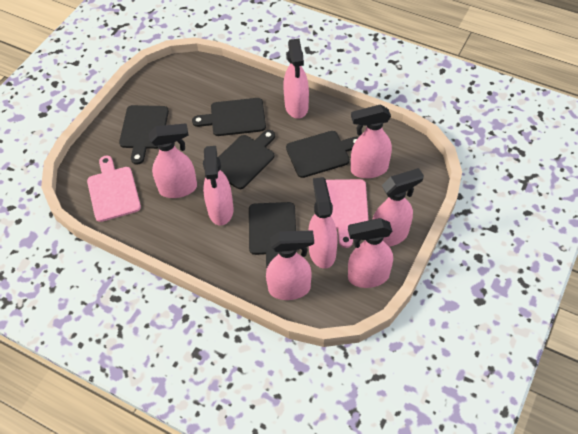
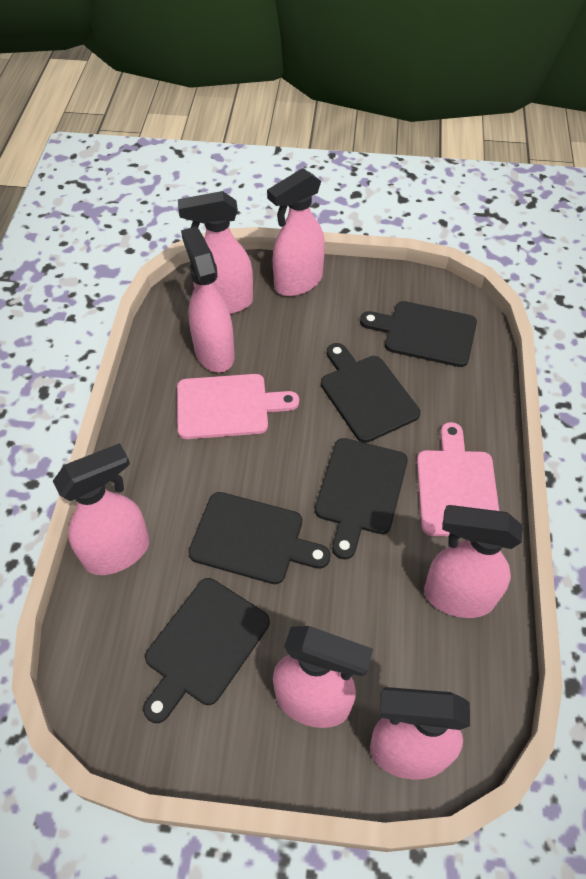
pink spray bottle: [149,123,197,198] [203,146,234,226] [266,230,314,300] [283,39,309,119] [308,177,338,269] [348,218,393,288] [351,105,392,178] [372,168,424,247] = 8 -> [53,443,149,575] [178,191,253,314] [181,227,235,373] [267,168,325,296] [273,626,373,728] [370,687,470,780] [424,505,523,618] = 7

